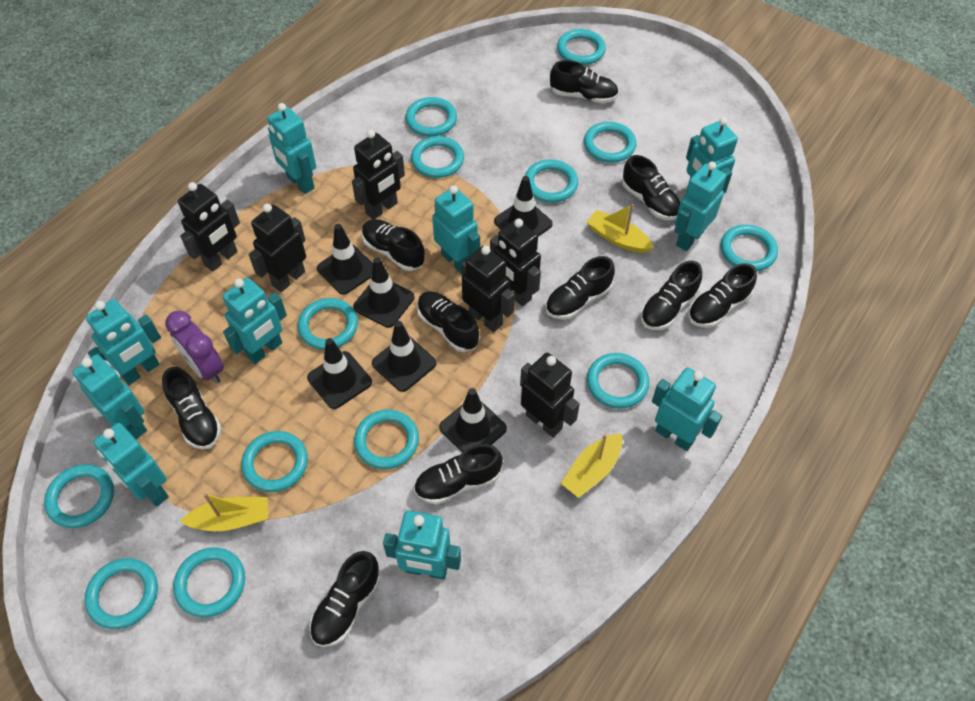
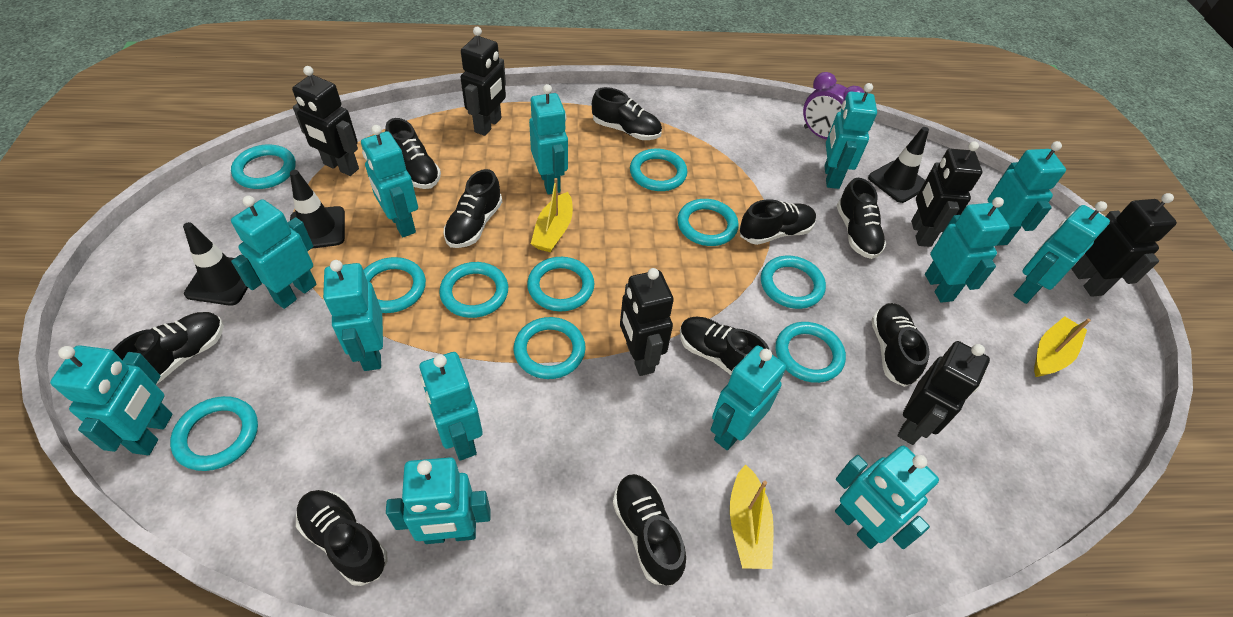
black traffic cone: [307,338,372,409] [317,224,373,295] [353,257,414,328] [372,321,437,392] [439,388,507,452] [494,176,553,237] = 6 -> [183,222,248,306] [290,170,345,249] [868,127,929,203] = 3
turquoise ring: [44,464,114,528] [85,558,158,629] [173,547,245,617] [241,431,308,492] [298,298,358,350] [354,410,419,469] [406,97,457,137] [411,136,464,178] [525,159,578,203] [557,29,606,65] [584,122,636,163] [587,353,649,409] [721,225,778,271] = 13 -> [170,396,258,471] [231,144,296,189] [363,257,426,313] [439,262,508,318] [514,317,586,379] [527,257,594,311] [630,149,687,191] [677,199,739,246] [761,255,826,309] [776,322,846,383] = 10
turquoise robot: [73,354,147,439] [86,299,161,385] [93,423,169,507] [222,278,287,364] [267,103,316,194] [383,511,461,580] [432,185,480,274] [652,368,722,451] [674,161,726,251] [686,117,738,193] = 10 -> [50,345,172,455] [231,196,317,309] [323,260,383,371] [361,125,418,237] [386,457,490,544] [419,352,483,461] [529,84,568,195] [710,346,786,450] [824,83,877,189] [835,446,939,549] [925,197,1010,303] [988,141,1066,246] [1014,201,1110,304] = 13

